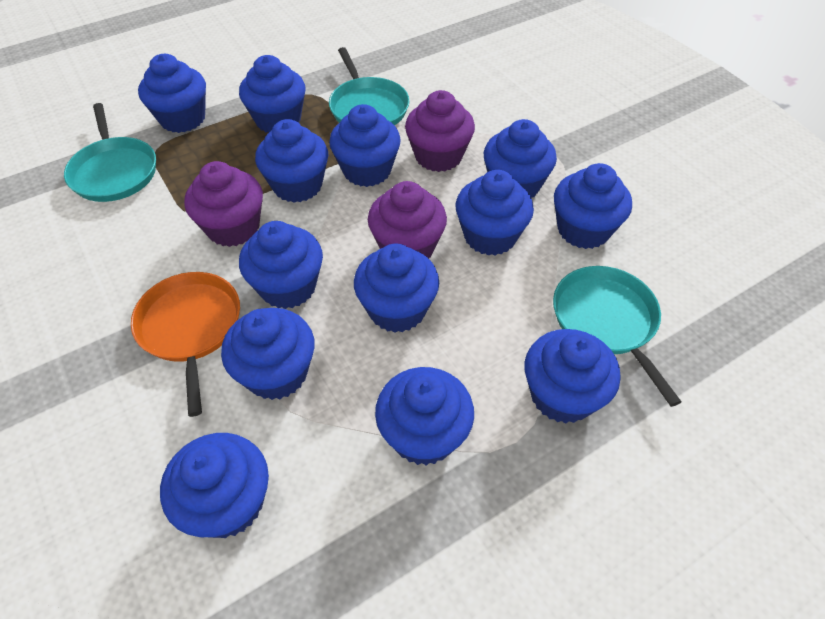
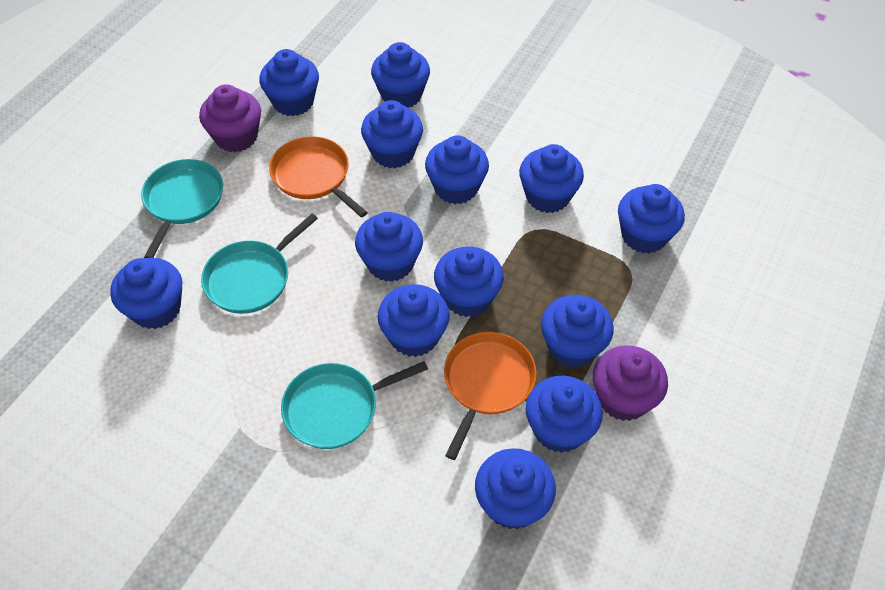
orange pan: [131,272,240,417] = 1 -> [269,136,368,218] [444,332,537,460] = 2
purple cupcake: [184,161,263,247] [368,181,447,258] [405,90,475,172] = 3 -> [199,84,261,152] [593,345,668,421] = 2

